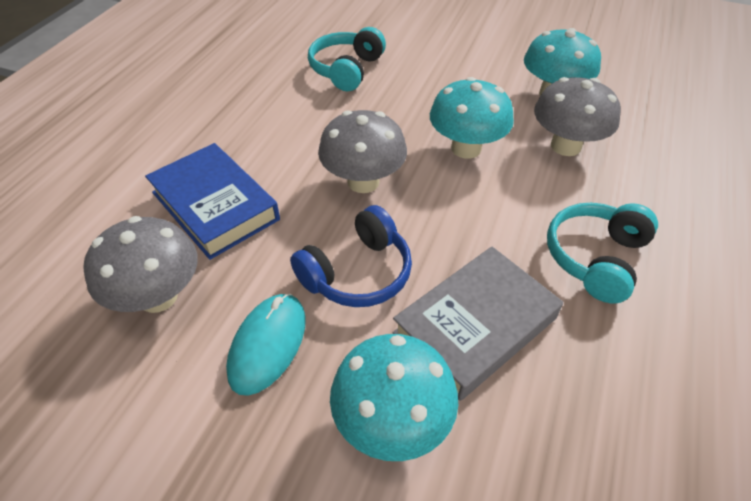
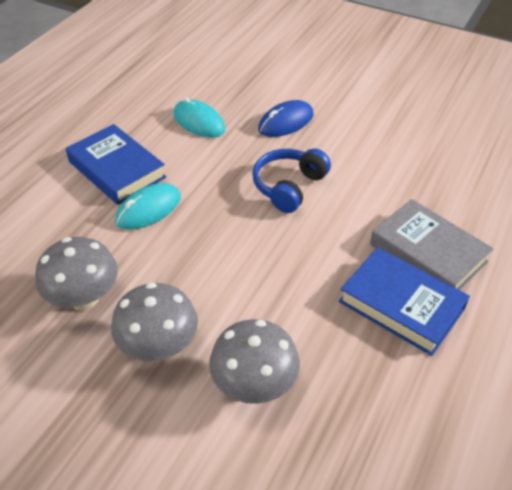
blue book: [145,143,280,260] = 1 -> [66,124,166,205] [339,247,470,356] = 2
blue mouse: none = 0 -> [258,100,314,137] = 1
turquoise headphones: [308,27,386,91] [547,203,658,303] = 2 -> none = 0
turquoise mouse: [226,293,306,396] = 1 -> [115,183,181,230] [174,97,226,138] = 2
turquoise mushroom: [330,334,458,461] [430,77,514,159] [524,28,601,96] = 3 -> none = 0

